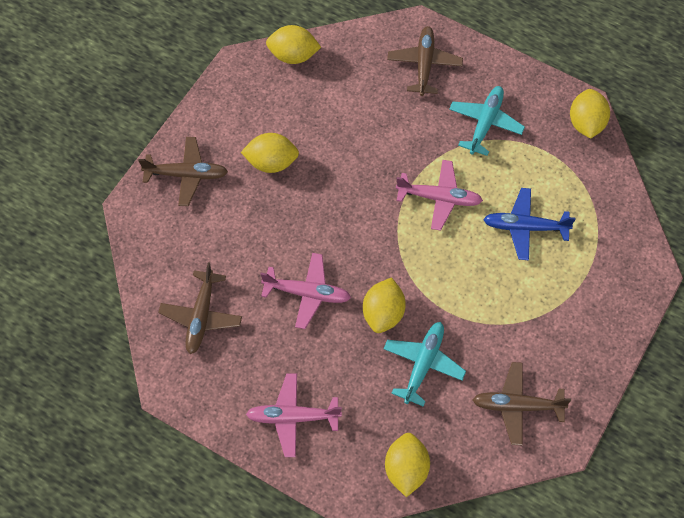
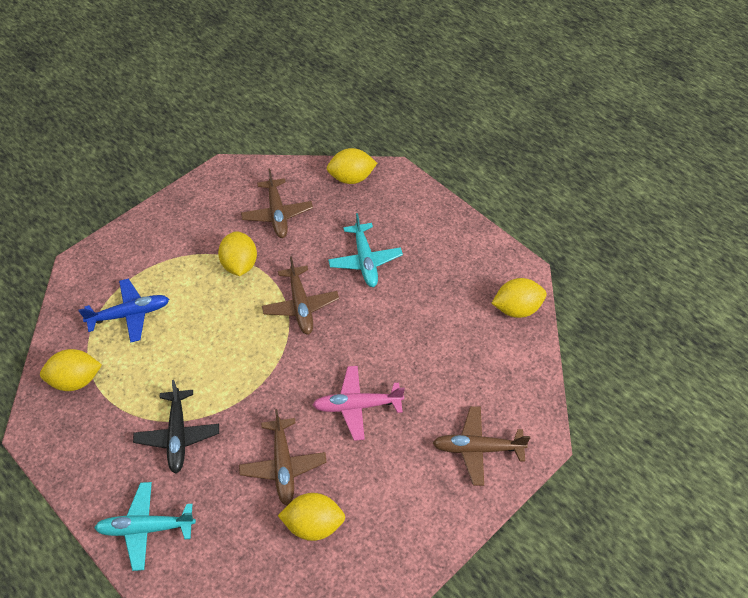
black plane: none = 0 -> [133,380,219,474] = 1
pink plane: [246,374,342,457] [260,253,351,329] [396,160,483,231] = 3 -> [313,366,405,441] = 1

